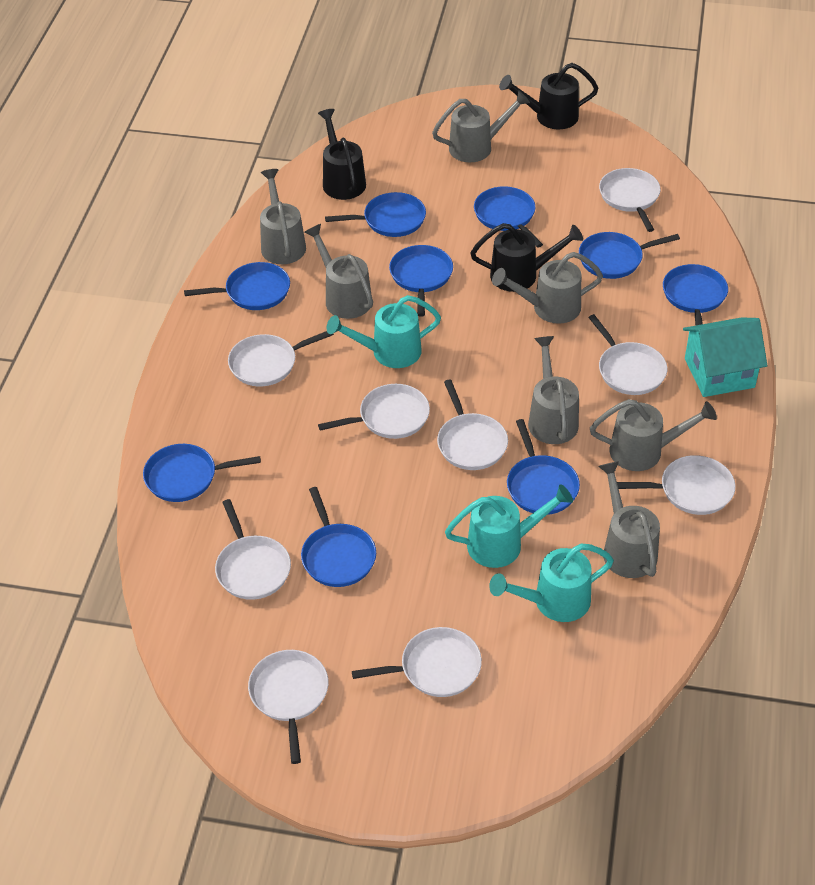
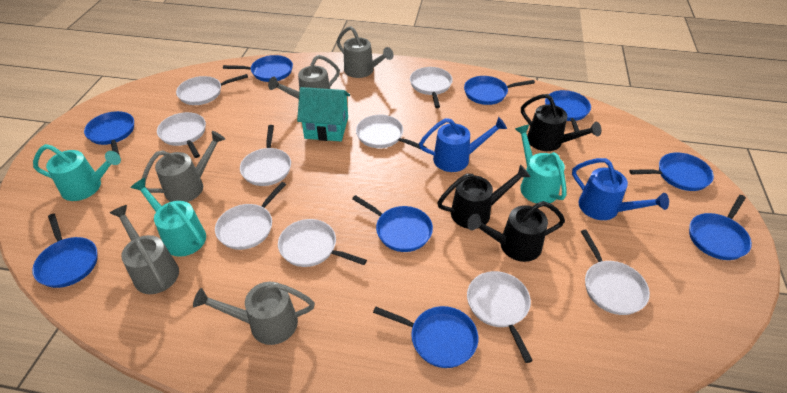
blue watering can: none = 0 -> [419,117,507,172] [572,158,669,220] = 2
grey watering can: [260,169,306,264] [305,224,373,319] [432,90,530,162] [492,252,603,324] [528,336,579,444] [590,399,717,471] [598,461,660,578] = 7 -> [110,205,179,294] [141,131,225,202] [193,282,315,345] [268,55,340,99] [337,26,394,78] = 5

